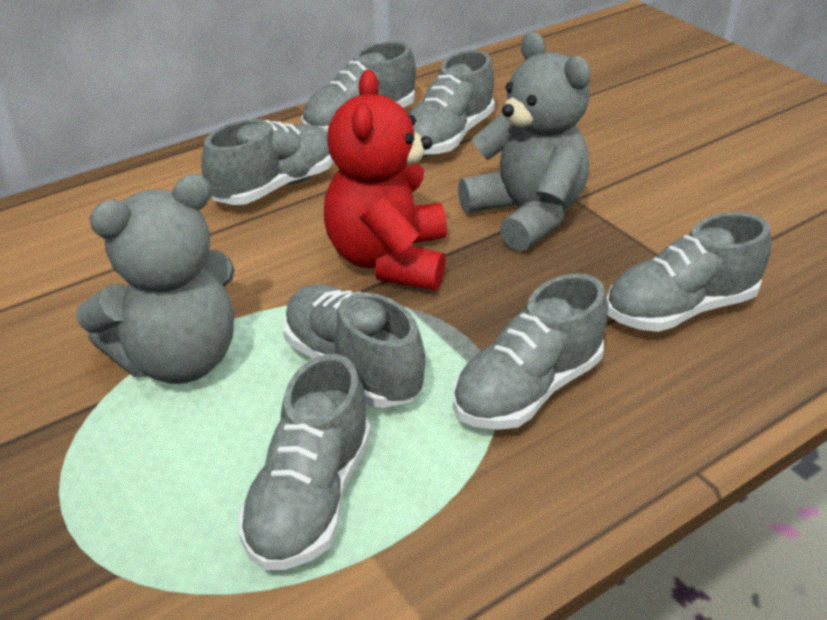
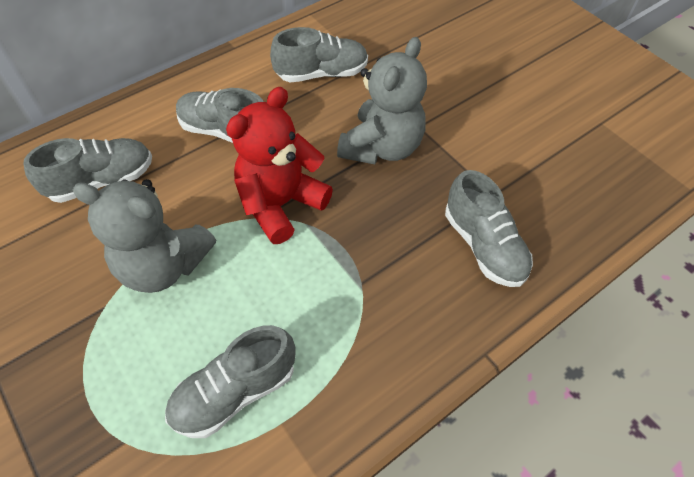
grey shoe: [201,119,334,205] [237,354,371,570] [283,284,425,408] [301,41,416,133] [408,50,495,155] [453,273,608,430] [607,212,771,332] = 7 -> [24,138,152,203] [165,325,295,438] [176,88,264,143] [270,27,368,82] [445,170,533,287] = 5

